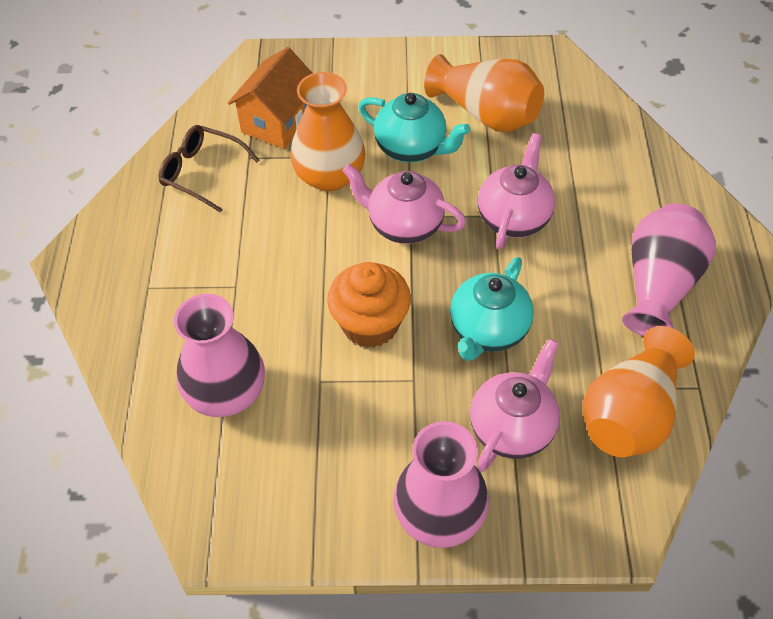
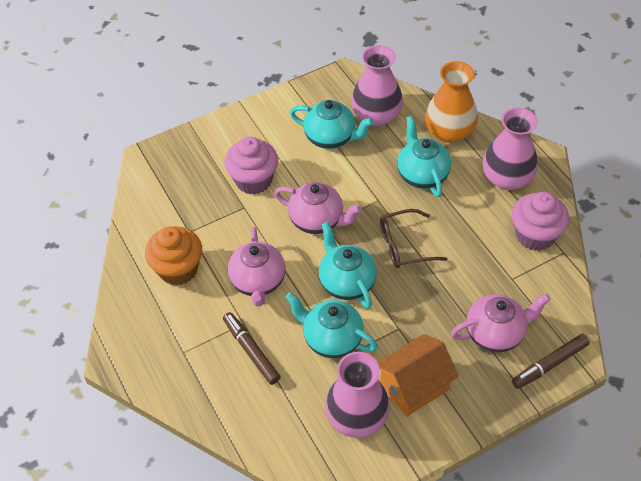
brown marker: none = 0 -> [223,312,281,385] [512,334,590,389] = 2
orange vase: [290,72,365,191] [424,54,544,132] [583,326,695,457] = 3 -> [425,61,478,143] = 1
pink cupcake: none = 0 -> [224,136,278,195] [512,192,569,251] = 2
turquoise teapot: [358,93,470,163] [450,257,534,361] = 2 -> [285,292,378,358] [290,100,374,149] [319,222,377,309] [397,116,451,197] = 4

